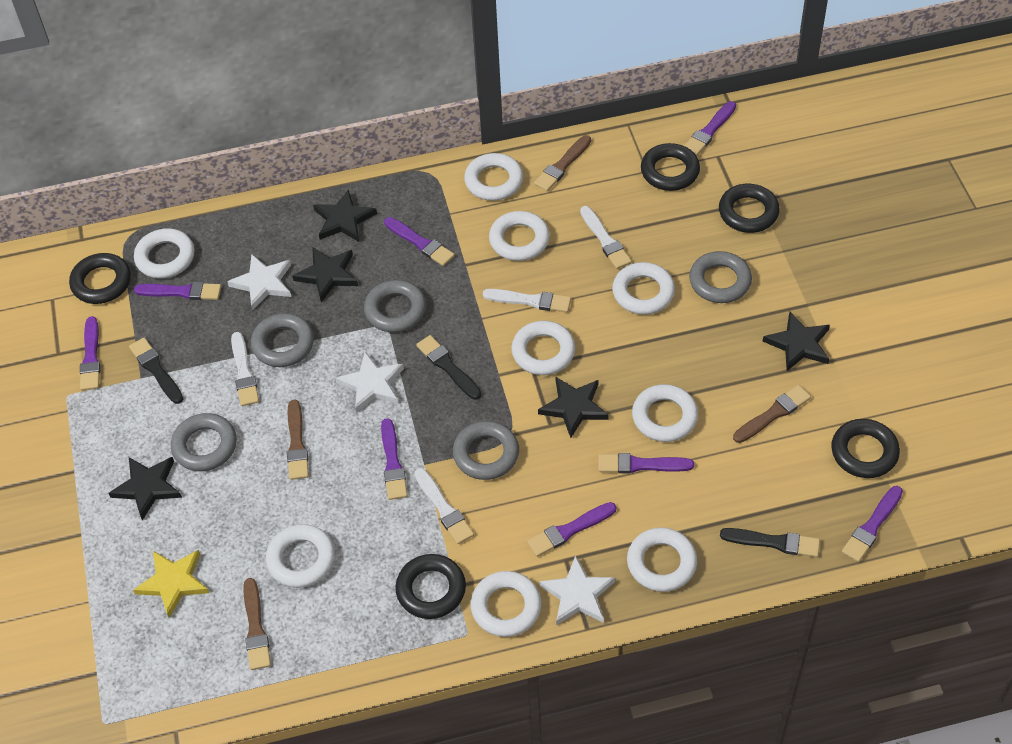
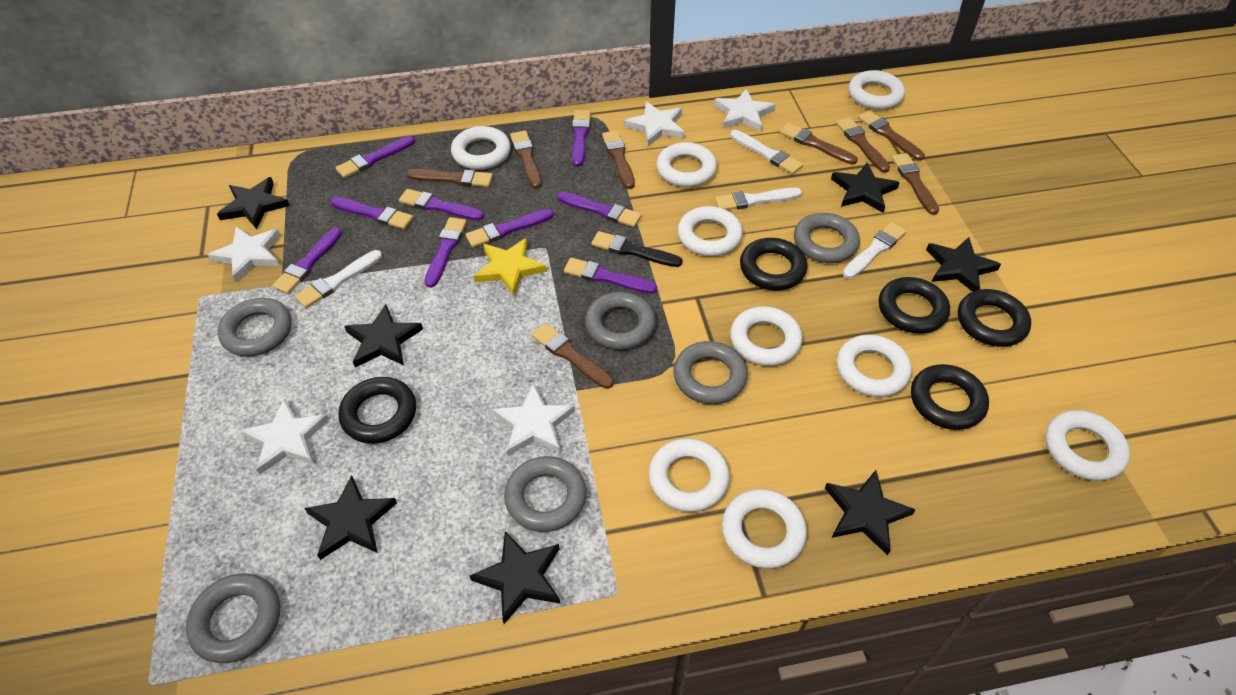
black brush: [129,338,183,404] [416,335,481,400] [720,528,820,557] = 3 -> [591,231,683,267] = 1
black star: [109,457,182,520] [292,247,358,302] [313,190,377,242] [538,377,609,438] [763,312,830,371] = 5 -> [217,177,290,229] [304,475,397,560] [344,304,423,367] [470,531,560,624] [825,470,916,555] [831,163,900,213] [926,237,1001,292] = 7
brown brush: [243,578,271,670] [287,400,309,480] [534,135,591,191] [733,385,811,443] = 4 -> [406,169,493,187] [510,131,542,189] [531,323,613,389] [602,131,635,189] [780,123,858,164] [836,117,890,173] [858,110,925,160] [891,153,939,215] = 8
grey ring: [171,413,237,471] [251,313,314,367] [364,280,426,333] [453,421,519,480] [689,251,752,303] = 5 -> [186,574,280,663] [218,298,292,357] [504,456,587,532] [585,292,656,350] [673,341,748,404] [794,213,860,263] = 6
purple brush: [80,316,101,391] [134,282,221,300] [381,418,408,500] [384,217,455,266] [527,502,616,557] [599,453,694,473] [684,101,736,156] [842,486,903,562] = 8 -> [272,227,342,294] [330,197,413,229] [335,136,415,178] [399,189,484,220] [425,217,467,288] [466,209,554,247] [557,192,642,227] [564,258,657,294] [572,110,591,167] = 9
white star: [227,254,291,311] [335,352,404,413] [539,555,615,625] = 3 -> [208,227,280,282] [241,399,329,474] [492,383,575,456] [624,101,685,146] [714,89,776,132] = 5

